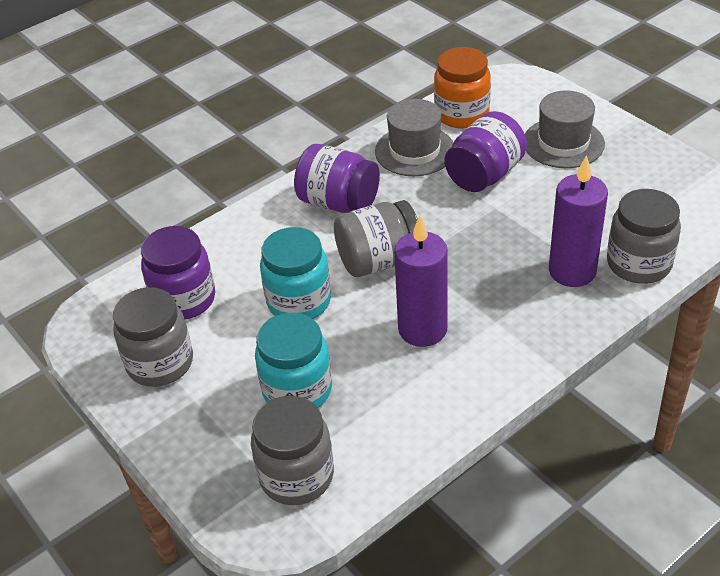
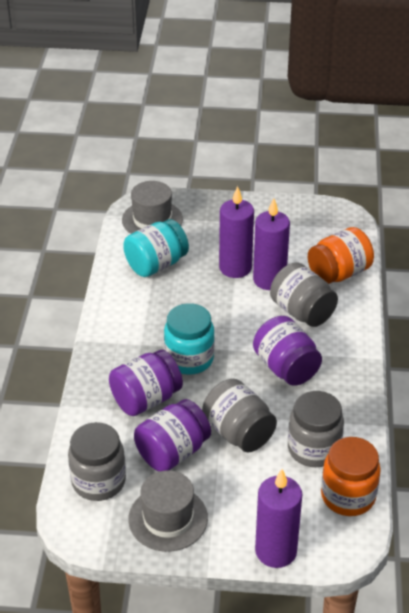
orange jar: [434,47,491,128] = 1 -> [308,227,374,284] [321,437,381,516] = 2
purple candle: [394,215,448,347] [549,155,608,287] = 2 -> [219,186,254,278] [253,198,290,290] [255,469,302,568] = 3

